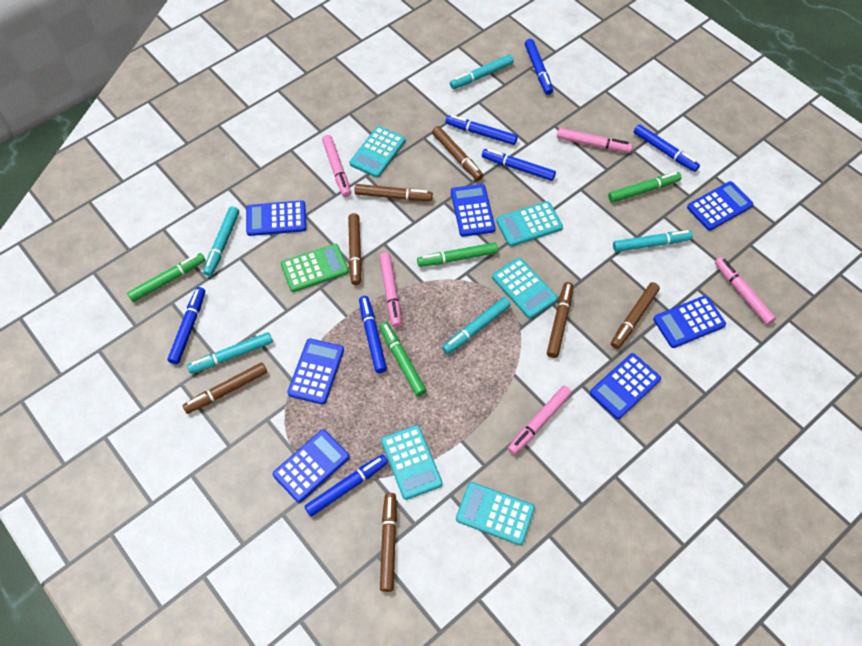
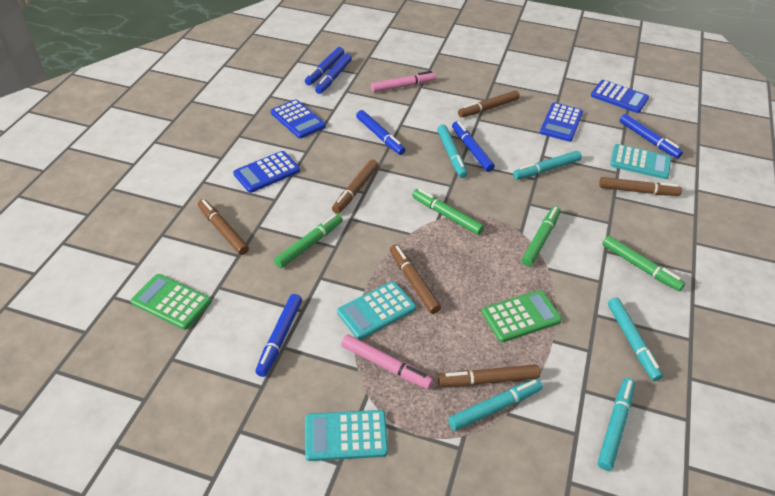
blue calculator: [246,200,306,236] [273,430,350,503] [287,338,344,404] [451,184,495,237] [590,353,661,419] [653,296,726,348] [687,181,753,231] = 7 -> [233,151,300,193] [271,99,326,138] [540,102,583,142] [591,80,649,113] = 4
blue marker: [168,287,205,364] [304,454,388,517] [359,296,387,373] [445,115,518,145] [482,149,556,181] [525,39,553,95] [634,124,700,172] = 7 -> [255,294,302,377] [305,47,344,86] [315,53,352,94] [356,110,405,155] [452,121,495,172] [620,114,683,159] = 6
brown marker: [182,363,267,414] [348,213,362,285] [355,184,433,201] [380,493,397,592] [432,126,483,181] [547,282,573,358] [611,282,660,349] = 7 -> [198,199,249,255] [332,159,378,214] [390,244,441,314] [438,365,540,387] [458,90,520,118] [599,177,682,196] = 6
green calculator: [281,244,349,292] = 1 -> [131,274,212,330] [482,290,562,342] = 2
pink marker: [322,135,351,197] [379,253,402,327] [508,386,572,455] [557,128,633,153] [715,257,776,325] = 5 -> [341,334,433,389] [371,71,436,92] = 2
turquoise calculator: [350,126,405,178] [381,425,442,500] [456,482,535,545] [492,258,558,319] [496,201,563,247] = 5 -> [305,410,388,461] [337,281,416,340] [610,144,671,179] = 3

